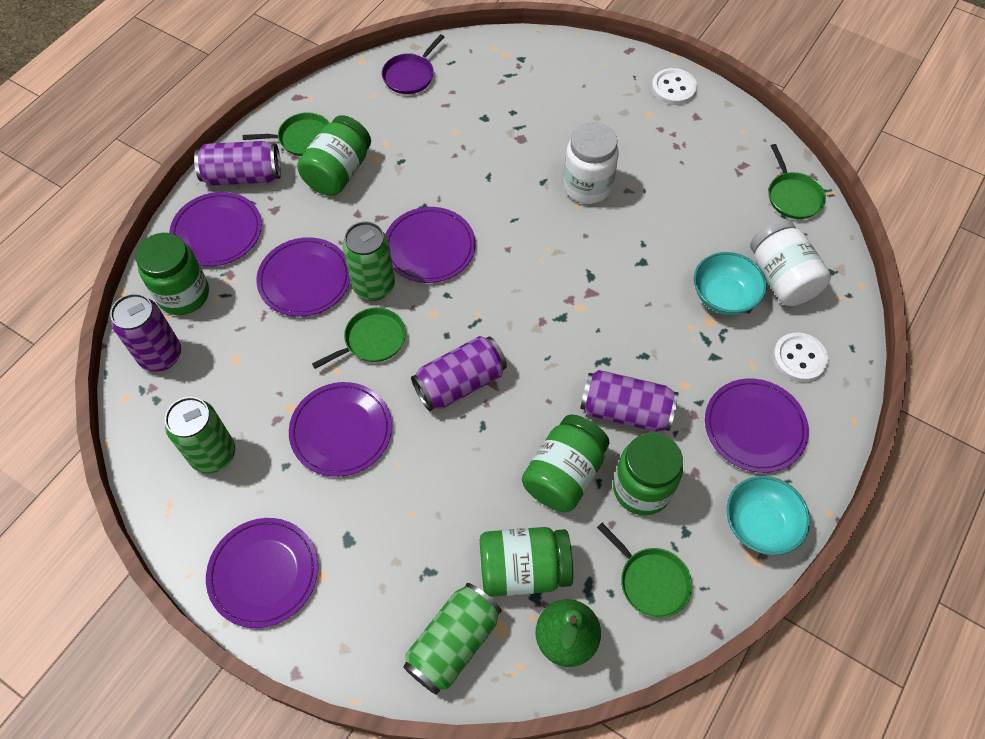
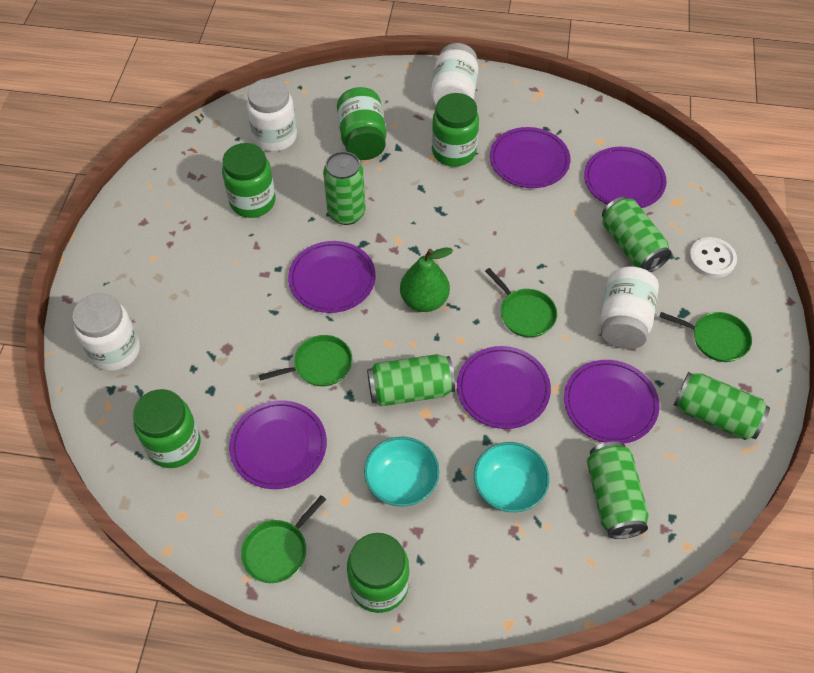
green can: [165,397,235,474] [343,221,395,301] [403,583,502,695] = 3 -> [323,151,366,225] [367,354,455,406] [587,441,649,539] [602,197,672,272] [674,372,770,440] = 5
purple can: [110,293,181,372] [194,141,281,186] [411,336,507,411] [580,370,678,432] = 4 -> none = 0
purple pan: [382,34,444,94] = 1 -> none = 0
white button: [652,68,697,105] [773,333,828,382] = 2 -> [689,237,737,278] = 1
white jar: [563,122,619,204] [750,219,831,306] = 2 -> [72,293,140,371] [247,78,297,152] [430,43,478,106] [600,266,659,349] = 4

